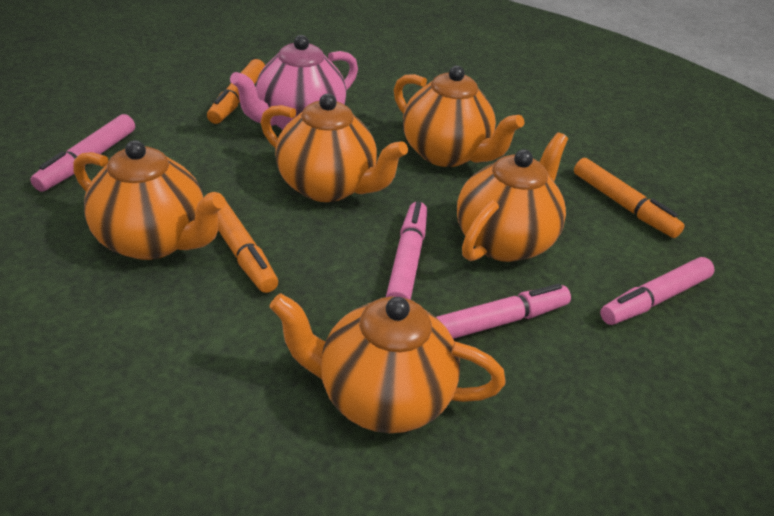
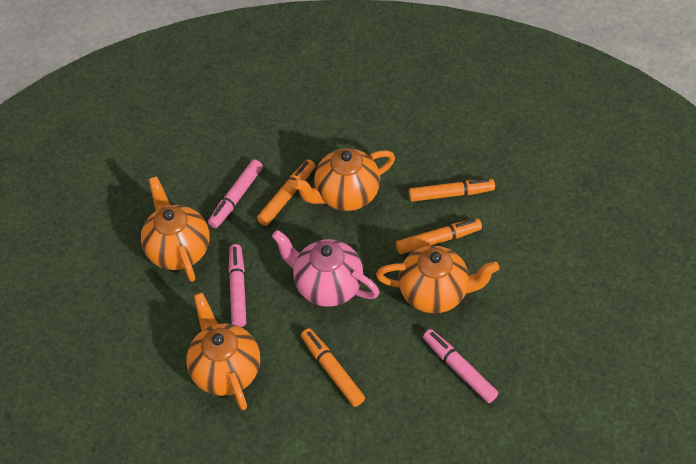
orange marker: [204,192,278,293] [207,59,265,124] [574,158,685,238] = 3 -> [257,159,315,226] [301,328,365,407] [396,218,482,254] [409,179,495,202] = 4
orange teapot: [73,140,226,260] [261,94,408,202] [270,293,505,433] [394,66,524,167] [457,132,568,262] = 5 -> [141,176,209,282] [186,293,260,410] [292,148,395,211] [376,245,499,313] = 4
pink marker: [30,114,135,192] [386,202,427,300] [436,283,571,339] [600,257,715,325] = 4 -> [208,159,263,228] [228,244,246,327] [423,329,499,403] = 3

